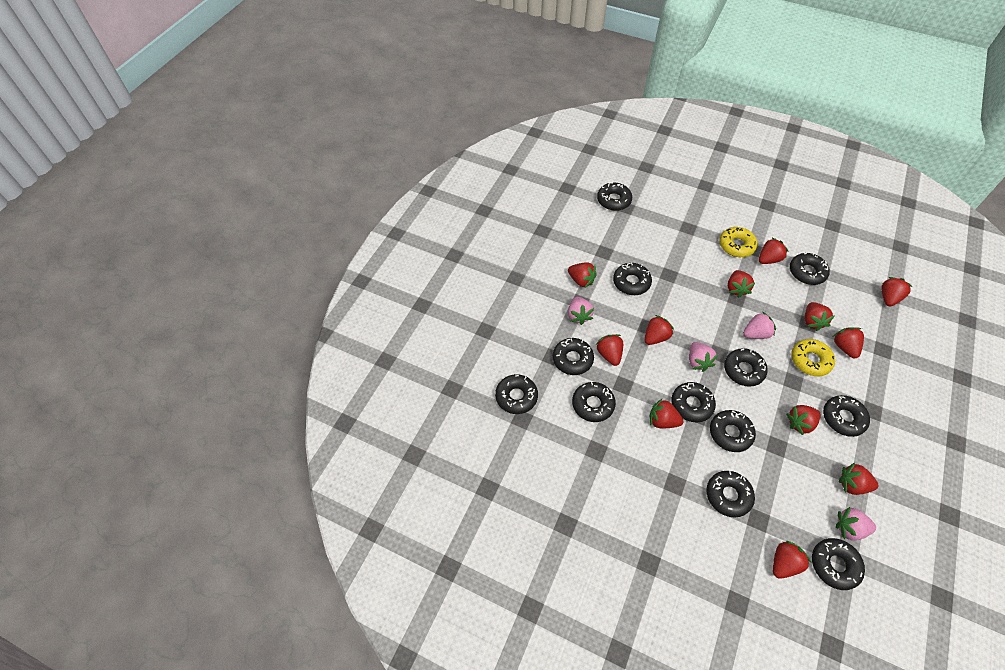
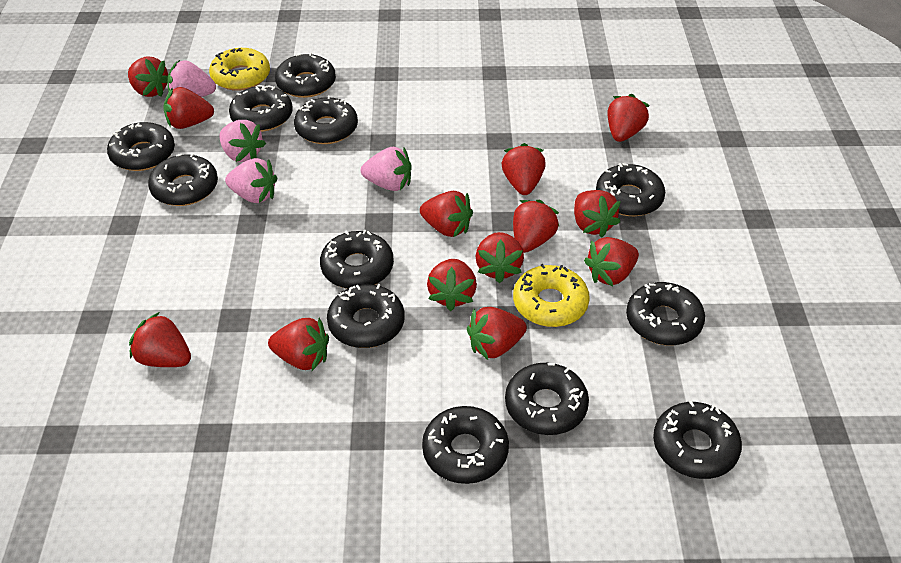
red strawberry: [568,262,597,288] [596,334,623,366] [645,315,674,345] [649,398,683,428] [728,270,755,298] [759,238,789,264] [773,541,812,579] [786,405,821,435] [805,302,835,331] [832,327,864,358] [839,462,879,495] [881,277,913,306] = 12 -> [128,57,168,97] [129,312,191,367] [163,87,214,129] [268,318,329,371] [420,191,473,237] [427,259,477,311] [467,307,527,360] [476,232,524,283] [502,143,546,195] [513,200,559,253] [574,190,620,238] [584,237,639,286] [607,94,650,142] = 13

